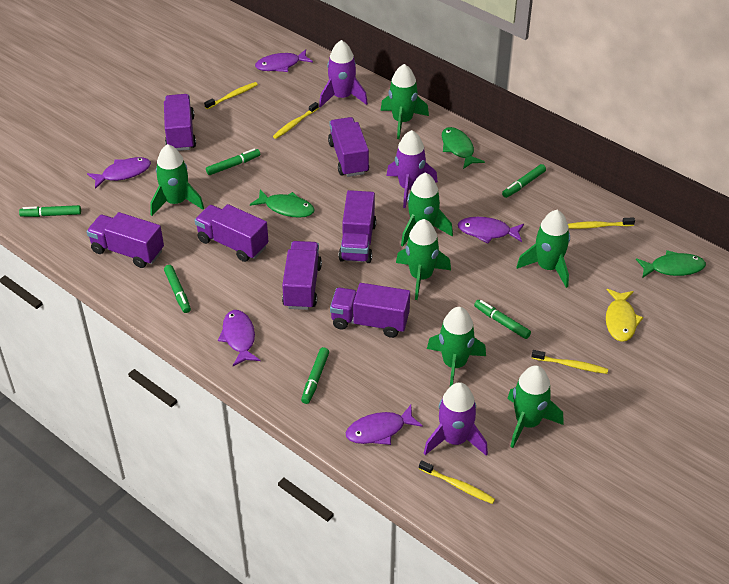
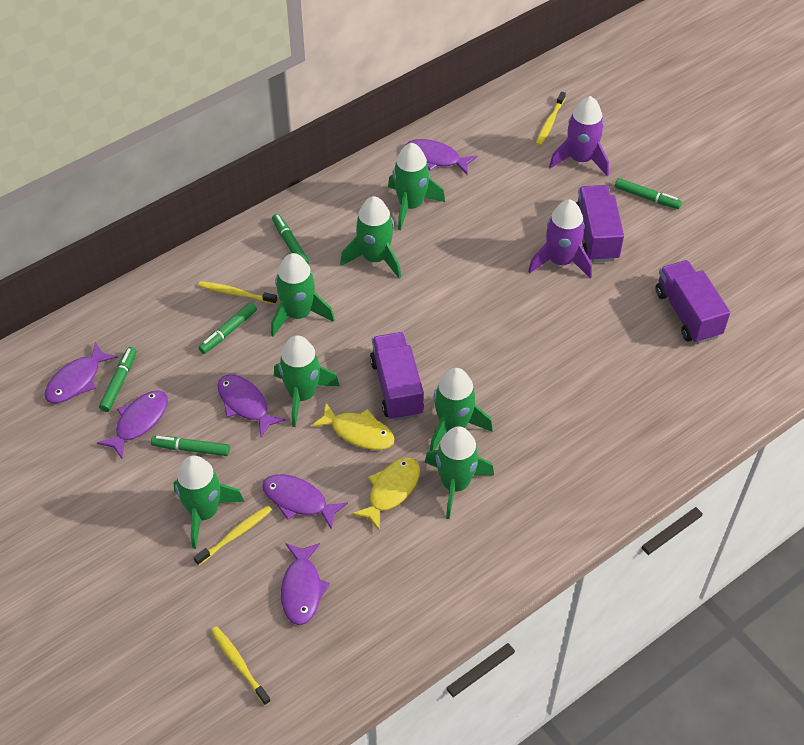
green fish: [250,189,315,218] [442,127,485,169] [636,250,706,278] = 3 -> none = 0
green marker: [19,205,81,217] [164,265,191,313] [206,148,260,175] [301,347,329,404] [474,300,531,339] [502,164,546,198] = 6 -> [99,347,137,412] [151,436,230,456] [198,302,257,354] [272,214,309,264] [615,178,682,209] = 5
purple fish: [87,157,151,189] [218,310,260,366] [255,49,313,72] [346,405,423,445] [457,217,524,243] = 5 -> [45,342,118,403] [97,391,168,459] [217,374,286,438] [262,474,348,530] [281,543,330,625] [406,139,477,174] = 6
purple rocket: [319,40,368,108] [386,130,438,208] [424,382,488,456] = 3 -> [528,199,592,279] [549,96,609,176] = 2
purple truck: [87,212,164,268] [164,94,196,151] [195,204,269,262] [282,241,322,310] [328,117,369,177] [330,283,410,338] [338,190,376,263] = 7 -> [370,332,424,421] [576,185,624,262] [656,260,730,344] = 3
yellow fish: [606,289,643,342] = 1 -> [311,402,395,450] [352,458,420,531] = 2
yellow toothbrush: [204,82,258,109] [273,102,319,139] [419,460,495,504] [531,350,608,374] [568,217,635,229] = 5 -> [193,506,272,566] [199,281,277,305] [211,626,271,706] [536,92,566,146] = 4

